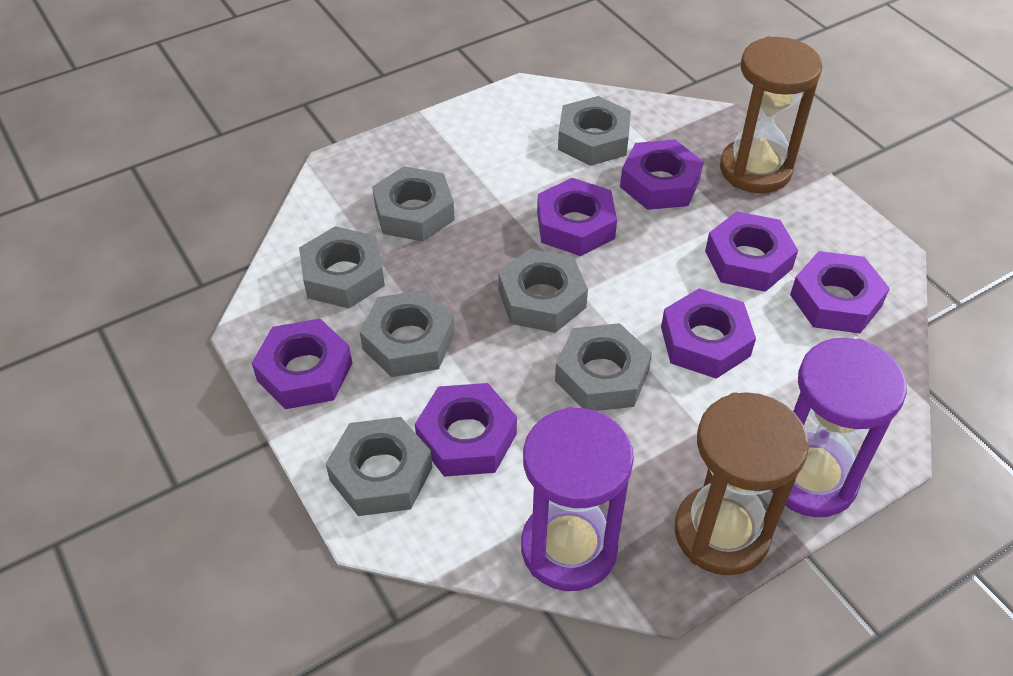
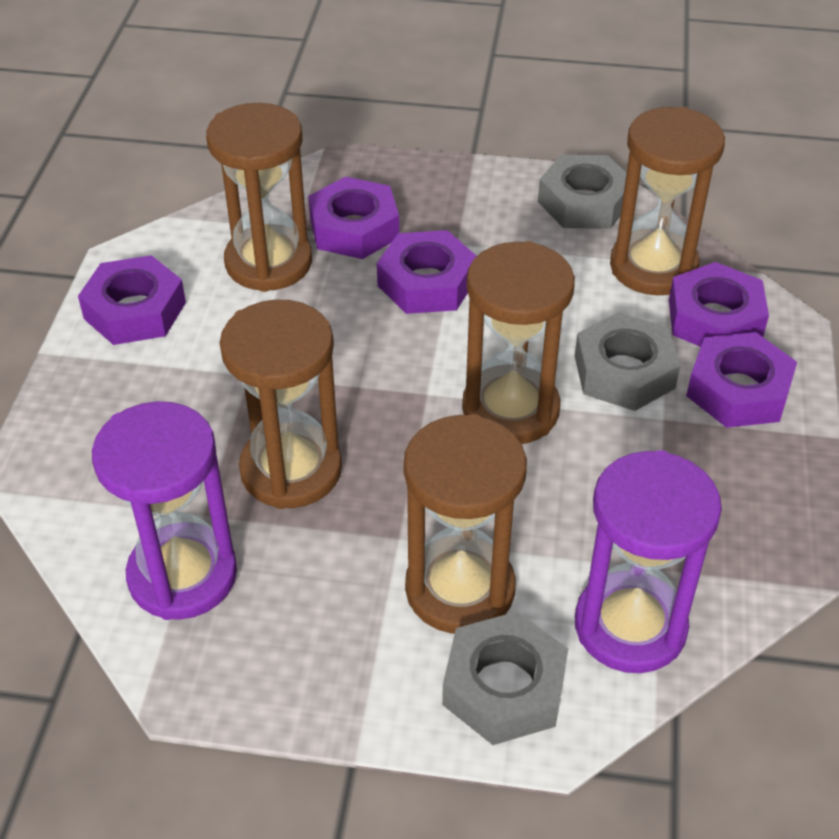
brown hourglass: [675,392,809,575] [720,36,822,193] = 2 -> [206,103,312,292] [220,299,342,509] [404,414,527,634] [462,241,575,444] [610,107,725,296] = 5
grey nut: [299,226,385,308] [326,417,433,516] [359,290,455,377] [372,166,455,242] [498,249,588,333] [555,323,652,411] [558,96,631,166] = 7 -> [442,612,568,745] [538,155,627,229] [575,312,680,411] = 3
purple nut: [252,319,352,409] [415,383,517,477] [537,178,617,256] [620,140,704,210] [661,288,756,379] [705,211,798,292] [790,251,890,333] = 7 -> [78,255,186,345] [308,177,399,259] [377,230,477,314] [669,262,769,347] [686,332,797,428] = 5

